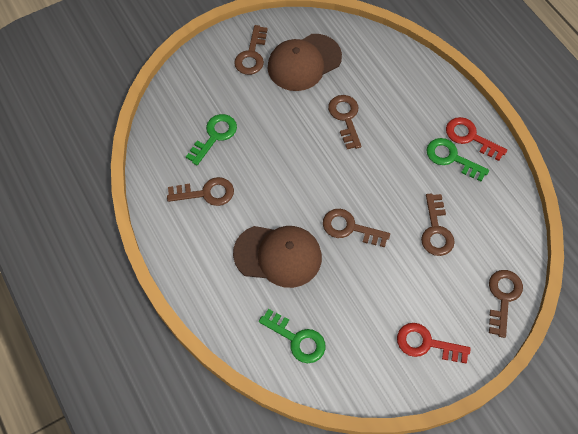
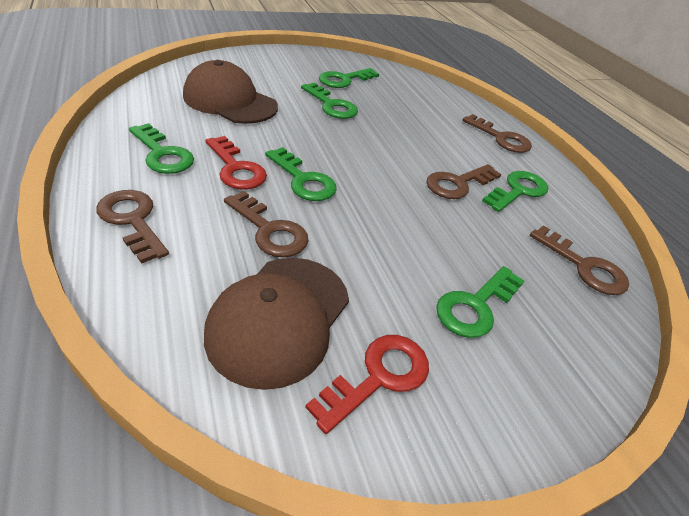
brown key: [167,177,234,206] [234,25,268,75] [323,209,390,247] [328,95,361,149] [421,193,455,256] [489,270,523,338] = 6 -> [96,190,169,264] [224,191,309,257] [427,164,501,199] [462,114,532,153] [530,225,629,295] = 5
green key: [186,114,237,165] [259,309,325,363] [426,138,489,182] = 3 -> [129,123,194,174] [265,147,337,201] [301,83,358,119] [319,68,379,88] [436,266,524,338] [482,171,548,212] = 6

